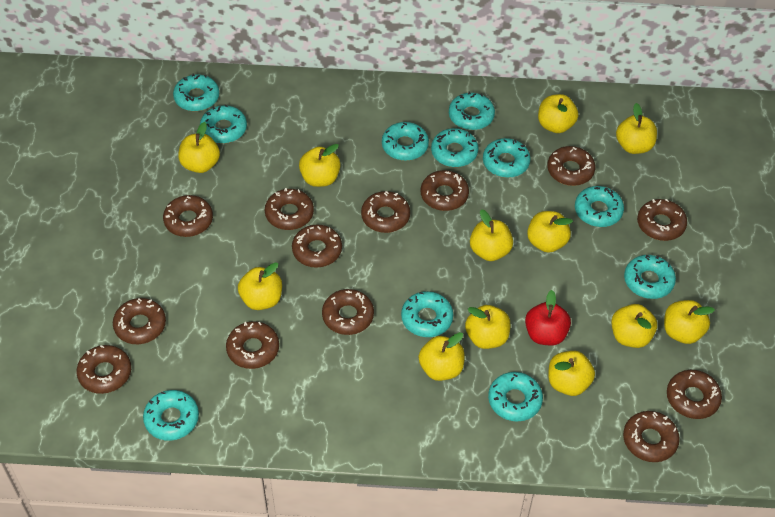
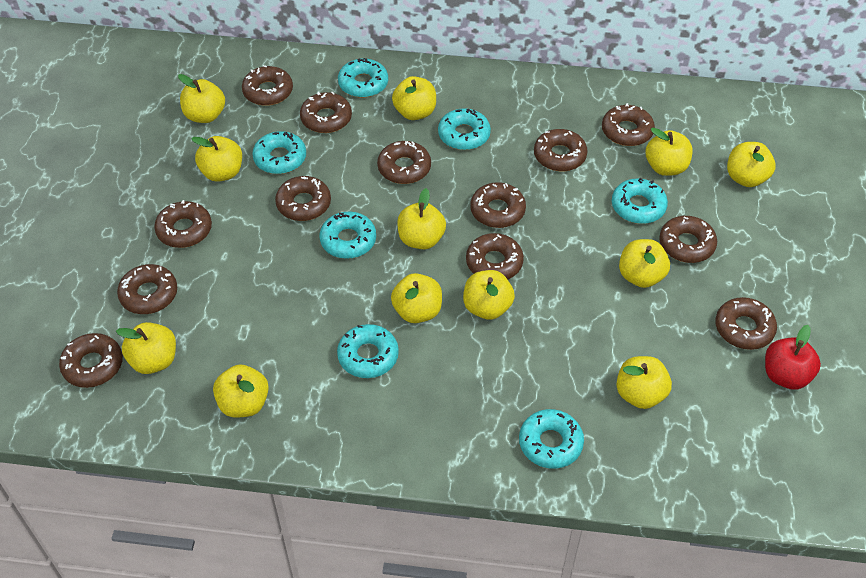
turquoise donut: [143,390,199,441] [173,73,219,111] [200,104,247,144] [382,122,429,161] [401,291,453,337] [431,128,478,167] [449,91,495,130] [483,138,530,178] [488,372,543,422] [575,186,624,227] [624,255,676,299] = 11 -> [252,131,306,174] [320,212,376,259] [337,324,399,378] [338,58,388,98] [438,108,491,150] [519,409,584,469] [612,178,668,224] = 7

